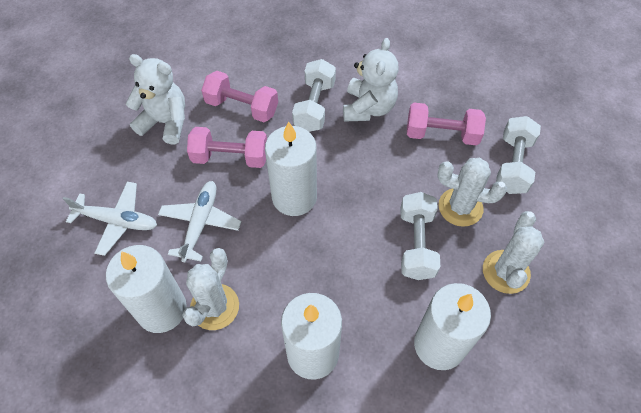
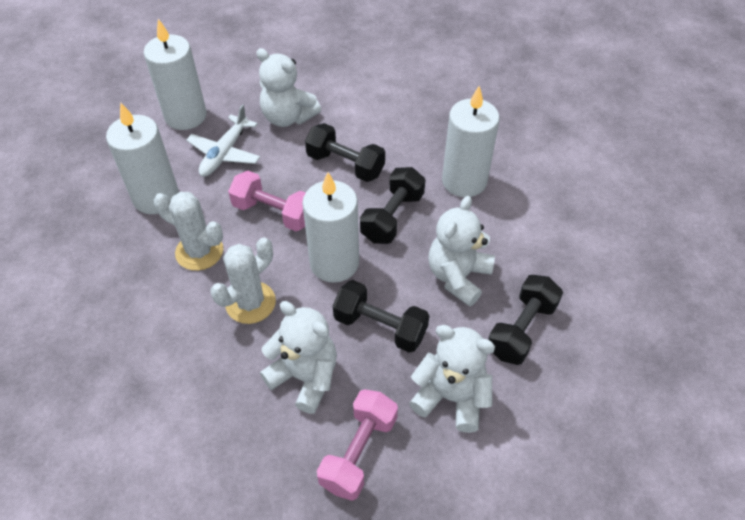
black dumbbell: none = 0 -> [305,123,385,182] [333,280,429,353] [360,167,425,244] [488,275,563,365] = 4
pink dumbbell: [187,127,267,168] [201,71,278,122] [407,103,486,146] = 3 -> [228,171,306,231] [317,389,398,501] = 2
white cactus: [182,248,239,330] [437,158,507,227] [483,211,544,294] = 3 -> [154,192,223,271] [210,237,276,324] = 2
white dumbbell: [292,59,336,132] [401,192,440,280] [496,116,541,194] = 3 -> none = 0
white plane: [63,182,157,256] [158,181,241,262] = 2 -> [186,104,260,177] = 1
white teddy bear: [126,54,185,145] [343,38,398,122] = 2 -> [257,48,321,127] [260,301,337,414] [409,325,495,433] [429,196,495,307] = 4

